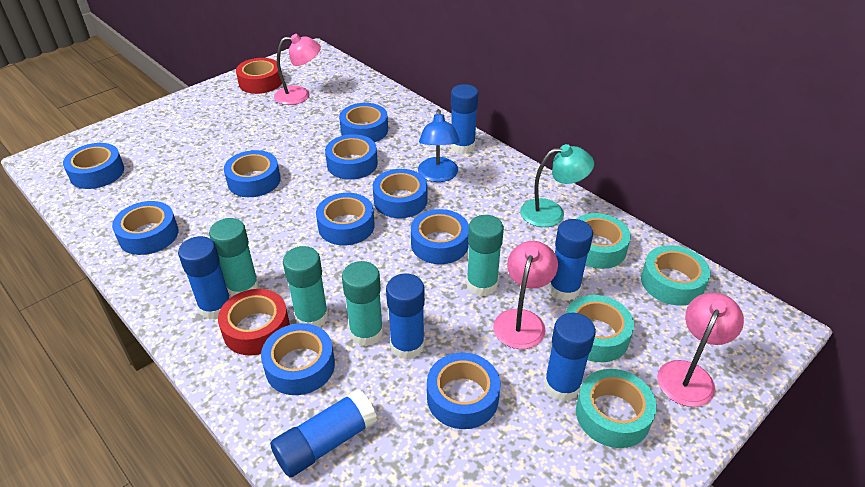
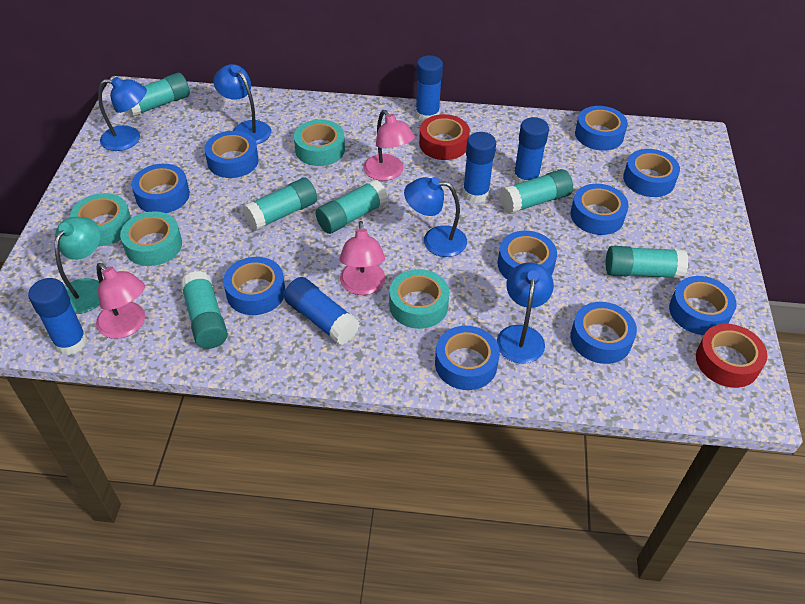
blue glue stick: [178,236,230,320] [270,389,377,477] [386,273,425,360] [450,84,479,154] [544,313,596,401] [548,219,593,301] = 6 -> [28,278,87,355] [284,277,360,345] [415,55,443,122] [463,132,496,203] [513,117,549,184] = 5
blue lamp: [418,109,460,182] = 1 -> [98,77,147,151] [213,64,271,145] [404,177,467,257] [496,263,554,364] = 4
turquoise glue stick: [209,218,259,297] [283,246,329,327] [342,261,384,346] [466,215,504,296] = 4 -> [127,73,190,117] [180,271,228,349] [243,178,317,231] [315,179,388,234] [500,169,573,214] [606,246,688,279] = 6

